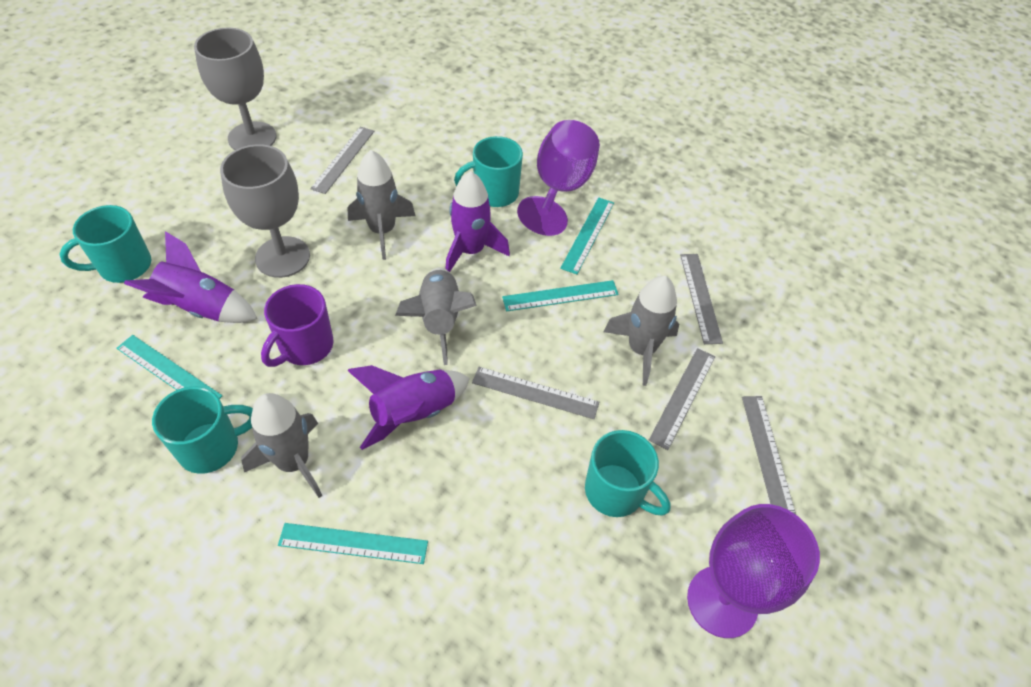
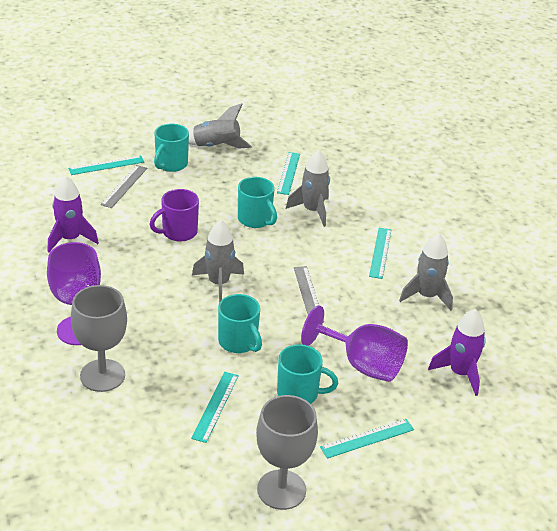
grey ruler: [310,127,374,194] [472,367,599,419] [649,348,715,450] [680,254,723,344] [742,396,796,515] = 5 -> [100,165,147,208] [294,266,324,322] = 2
purple rocket: [124,231,257,323] [347,365,470,450] [445,171,510,272] = 3 -> [47,176,99,252] [428,309,486,396] = 2
turquoise ruler: [116,335,222,399] [278,523,428,564] [502,280,619,312] [560,197,614,275] = 4 -> [68,155,144,175] [191,372,239,443] [277,152,300,195] [320,419,414,459] [369,228,391,279] = 5

